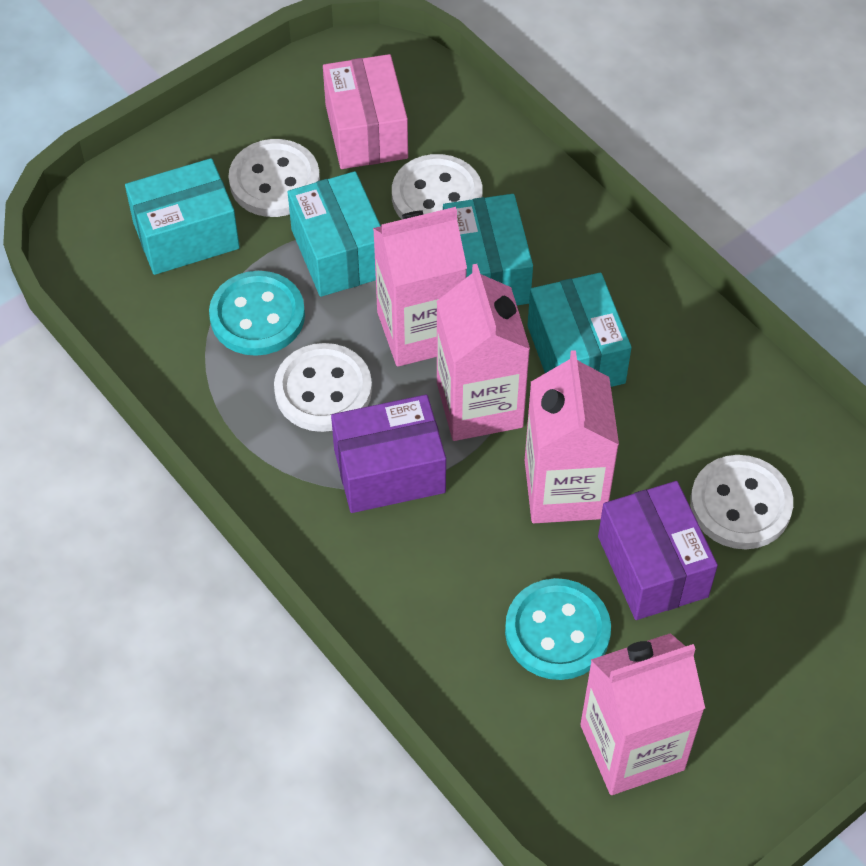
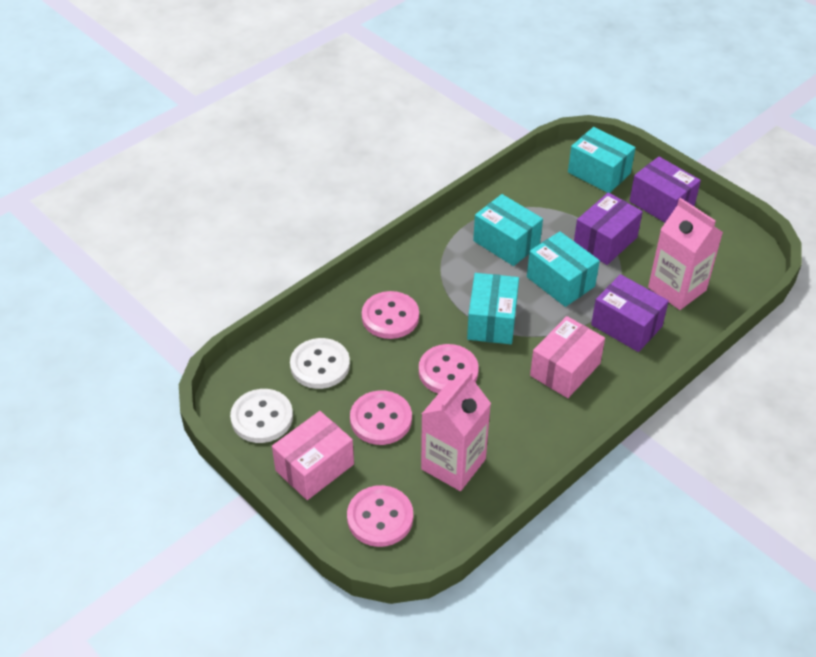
pink box: [323,54,408,169] = 1 -> [272,411,354,500] [530,316,605,398] = 2
pink button: none = 0 -> [347,485,413,547] [350,390,412,445] [362,291,419,339] [419,344,479,394] = 4
pink carton: [373,207,467,367] [436,264,530,441] [525,350,619,523] [580,633,705,795] = 4 -> [421,371,491,491] [648,198,723,310] = 2
purple box: [331,395,446,513] [598,481,718,620] = 2 -> [574,192,643,265] [591,274,669,352] [629,157,701,223] = 3
turquoise button: [209,271,305,356] [505,578,611,680] = 2 -> none = 0
white button: [228,139,320,217] [274,343,372,432] [392,154,483,220] [690,455,793,549] = 4 -> [230,389,293,443] [290,338,350,389] = 2

